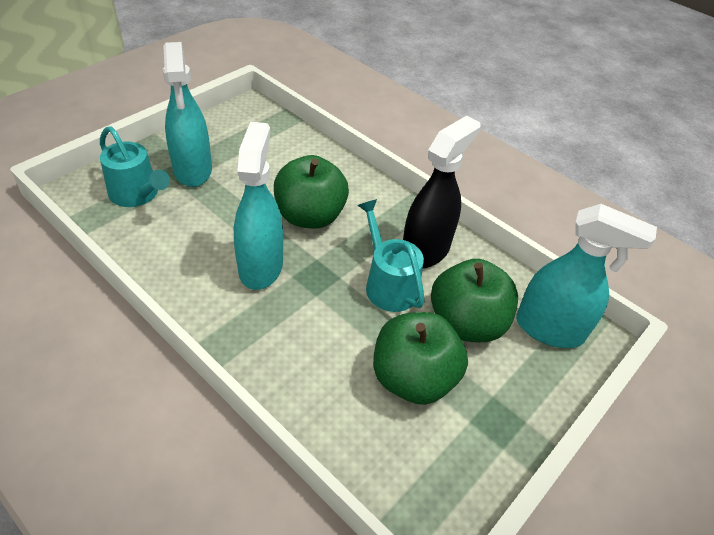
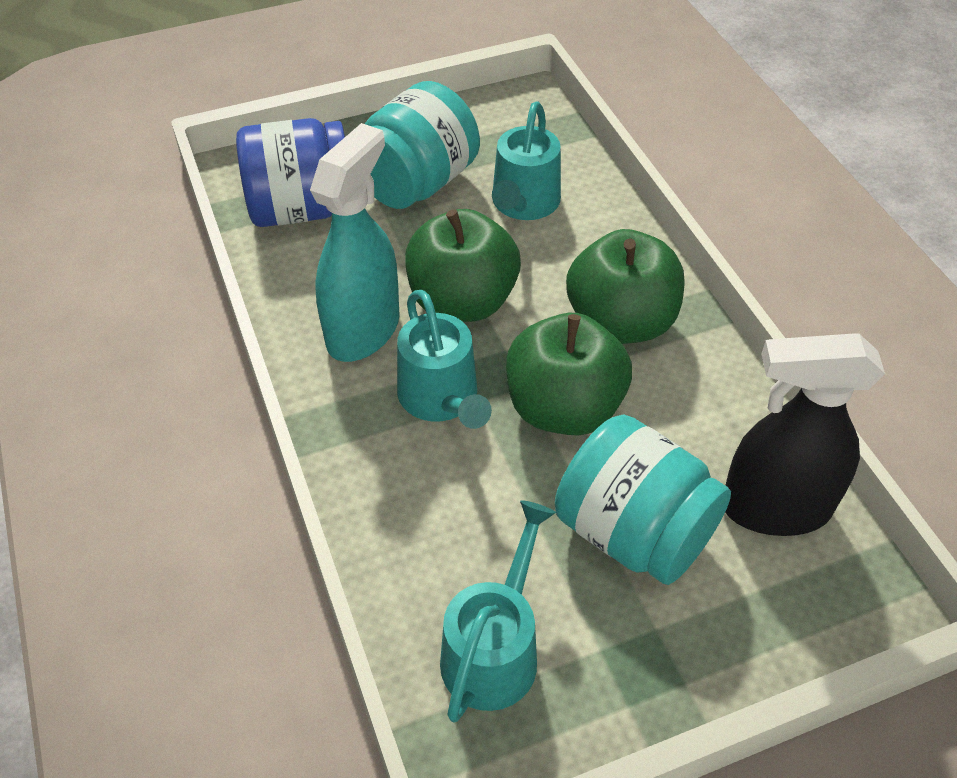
blue jar: none = 0 -> [236,118,345,227] = 1
turquoise jar: none = 0 -> [365,81,480,209] [555,414,731,585] = 2
turquoise spray bottle: [163,42,212,187] [234,121,283,290] [516,204,657,348] = 3 -> [310,123,400,362] = 1
turquoise watering can: [100,126,170,207] [358,199,425,312] = 2 -> [397,290,492,429] [440,500,556,723] [492,101,561,220] = 3

